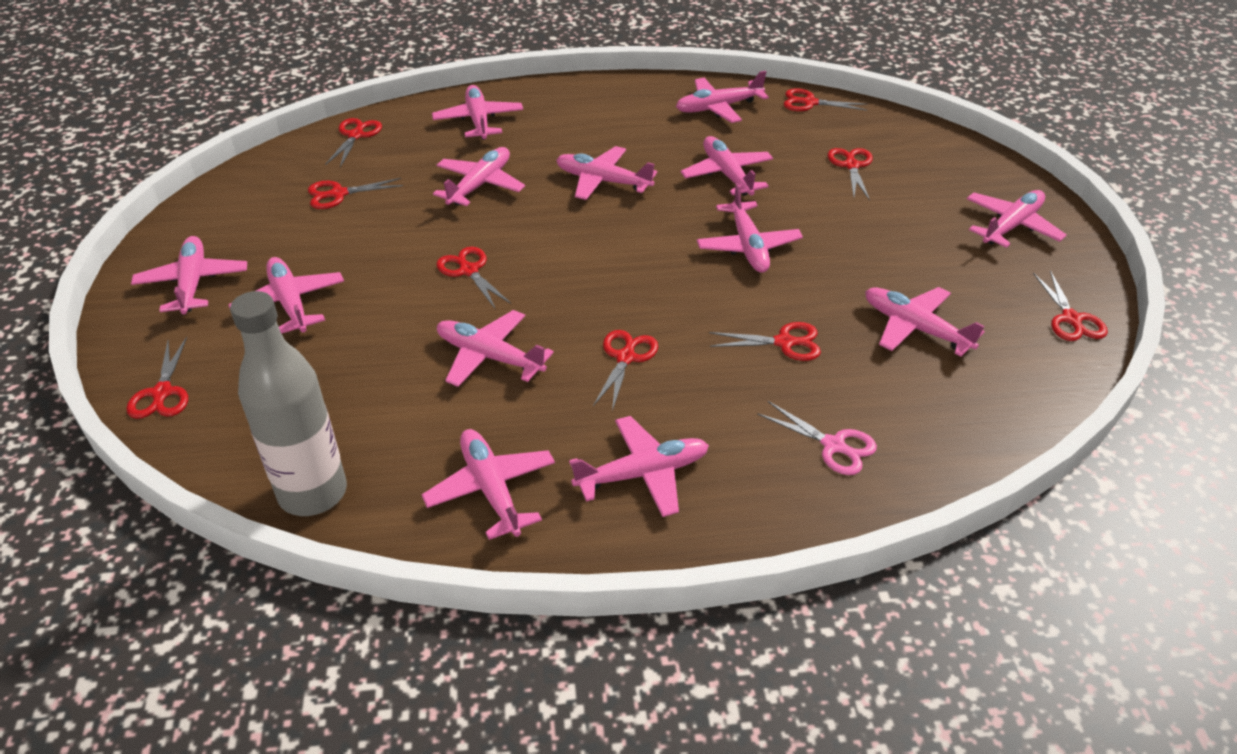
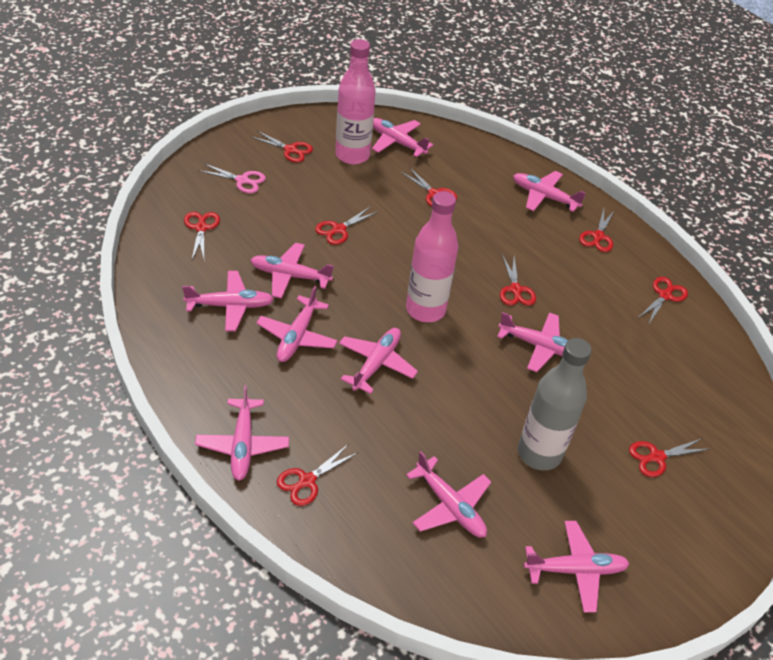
pink bottle: none = 0 -> [335,39,376,164] [406,191,458,322] = 2
pink plane: [131,236,247,314] [229,257,344,334] [422,429,555,540] [432,85,523,140] [433,147,525,206] [437,310,554,387] [556,146,657,200] [569,416,709,517] [676,71,769,123] [680,136,773,196] [697,183,803,273] [865,287,985,357] [967,190,1067,248] = 13 -> [182,271,274,331] [195,385,289,481] [250,243,334,298] [256,286,338,362] [339,328,418,394] [372,118,433,157] [406,451,491,537] [497,312,568,372] [513,171,586,212] [524,521,630,613] = 10

